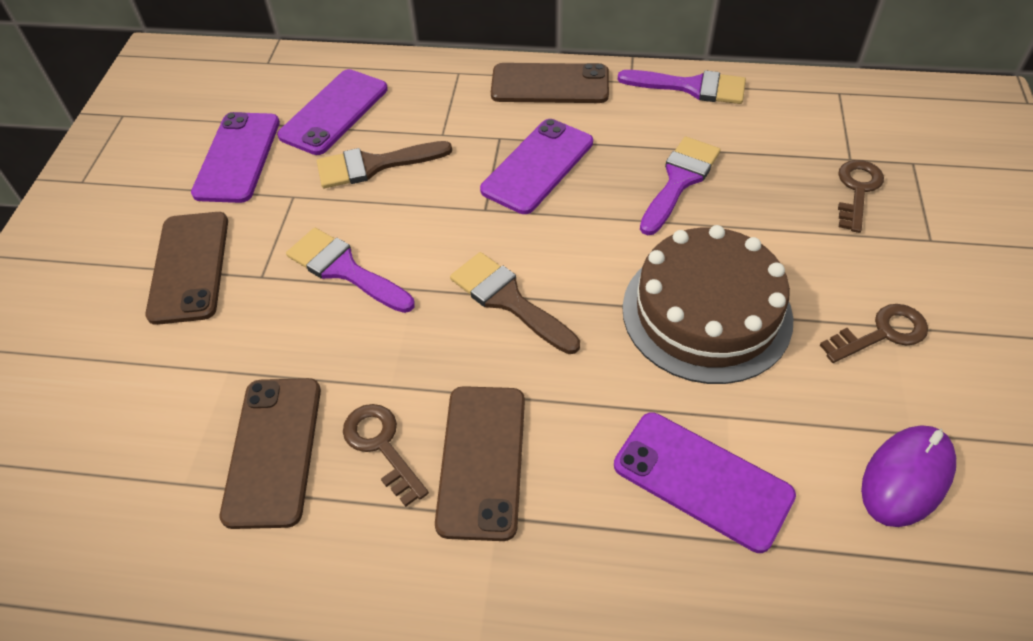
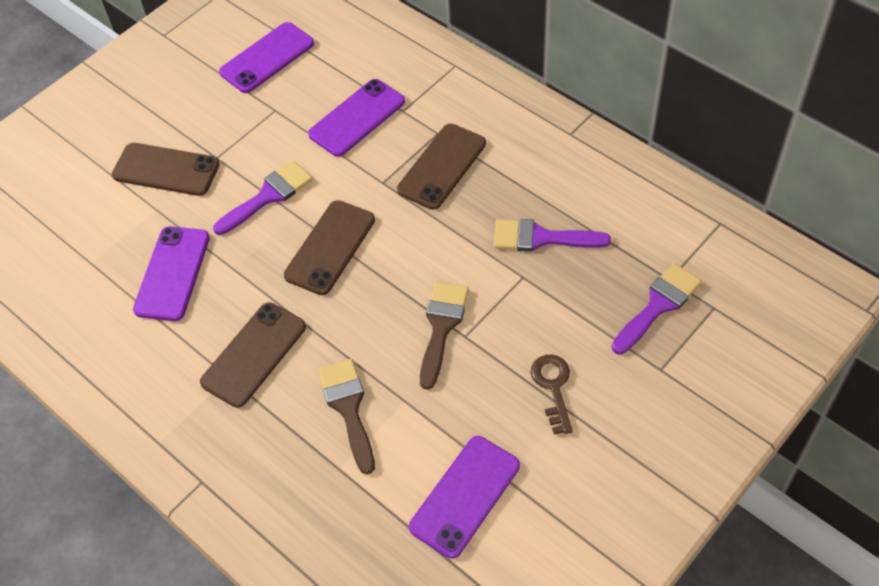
brown cake: [622,225,793,384] = 1 -> none = 0
brown key: [343,404,429,507] [820,304,928,363] [838,160,884,233] = 3 -> [531,355,573,434] = 1
purple mouse: [861,426,956,527] = 1 -> none = 0

